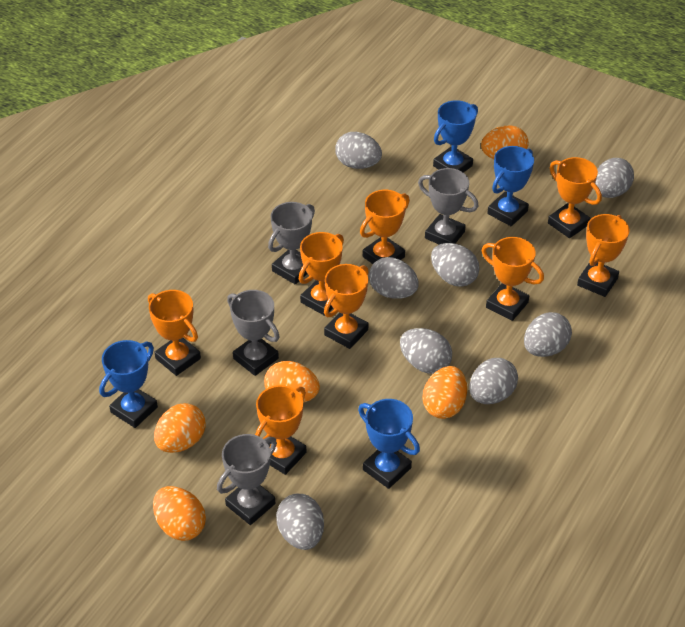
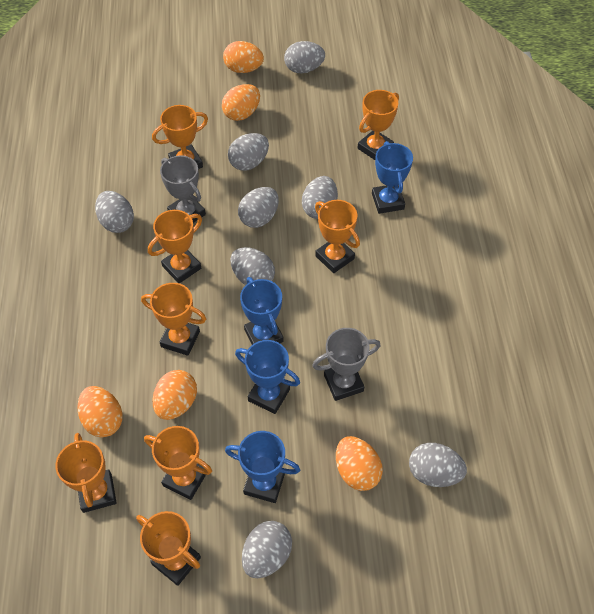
grey trophy: [217,434,277,525] [227,290,280,376] [268,202,315,285] [418,168,479,244] = 4 -> [160,155,206,223] [312,328,381,401] = 2

